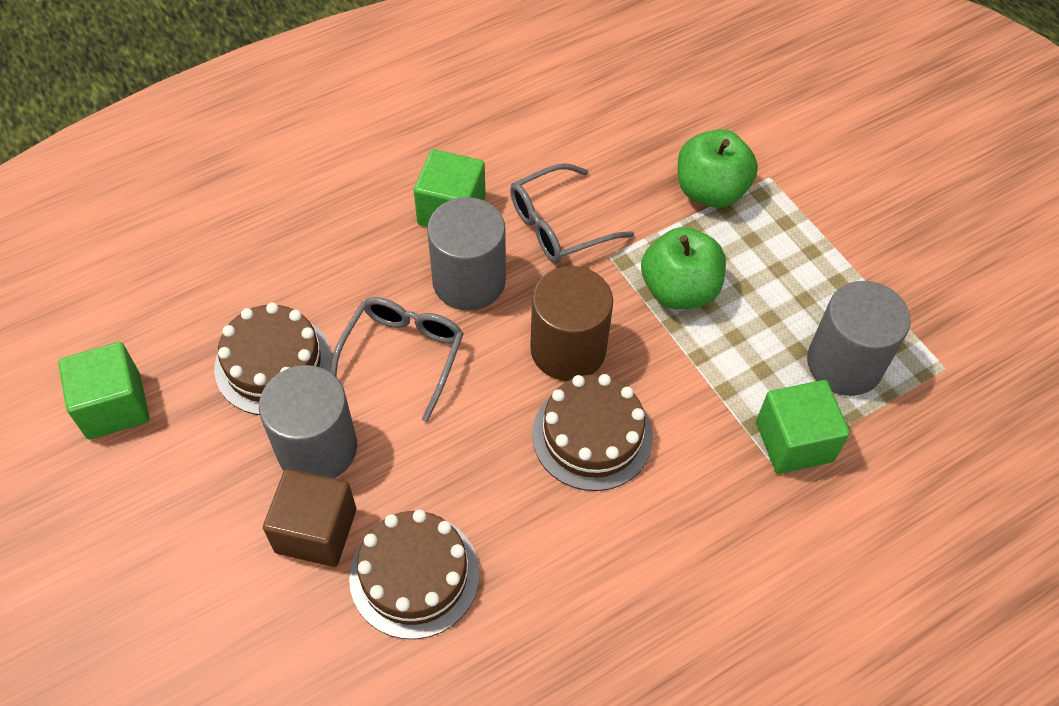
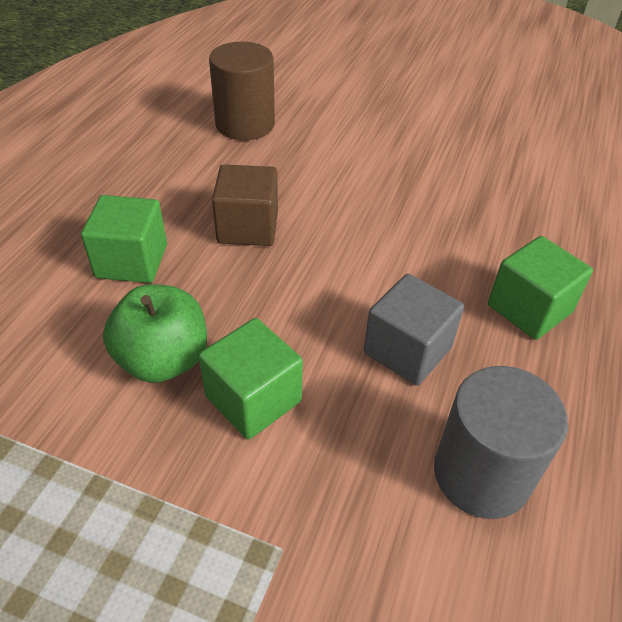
brown cake: [214,302,332,415] [349,510,480,639] [532,374,653,491] = 3 -> none = 0
green apple: [641,227,726,309] [678,129,758,208] = 2 -> [103,284,207,383] = 1
grey cube: none = 0 -> [364,274,464,386] = 1
grey cylinder: [259,365,357,478] [427,197,506,311] [807,281,911,396] = 3 -> [434,366,568,519] = 1
grey glasses: [330,297,464,422] [510,163,634,263] = 2 -> none = 0

